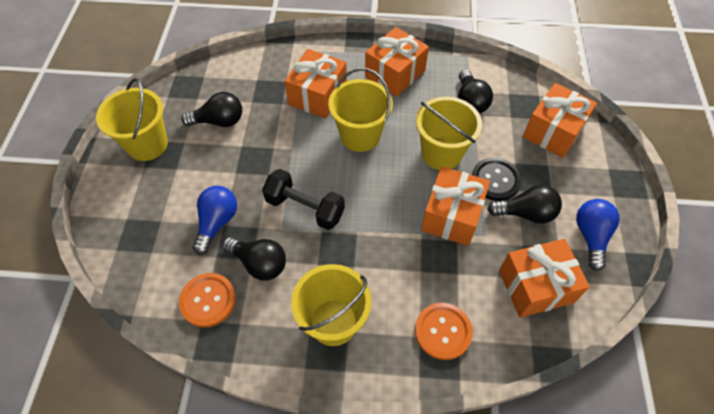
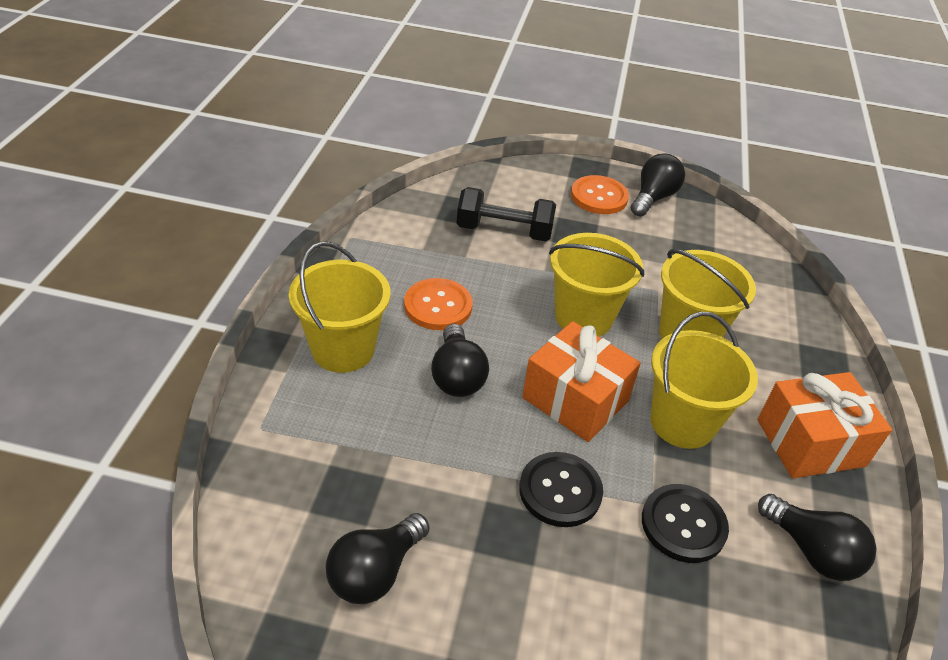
black button: [472,158,522,201] = 1 -> [519,452,603,527] [642,484,729,563] = 2
blue light bulb: [193,186,237,255] [576,199,620,271] = 2 -> none = 0
orange gift: [284,49,347,118] [365,27,429,97] [421,166,490,246] [499,239,590,318] [523,83,597,158] = 5 -> [522,321,641,442] [757,372,892,478] = 2

